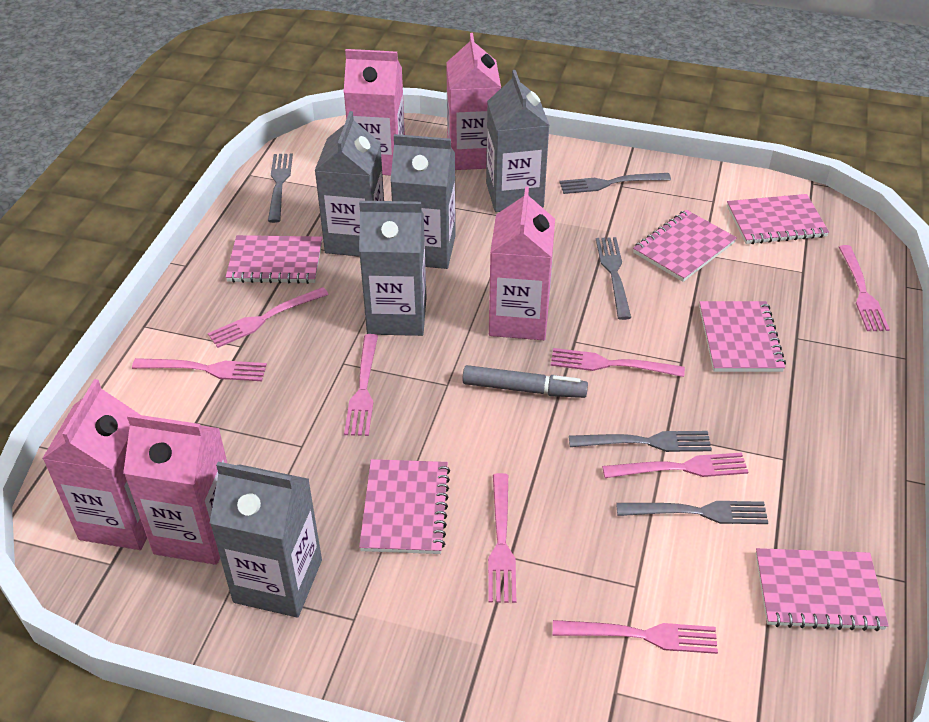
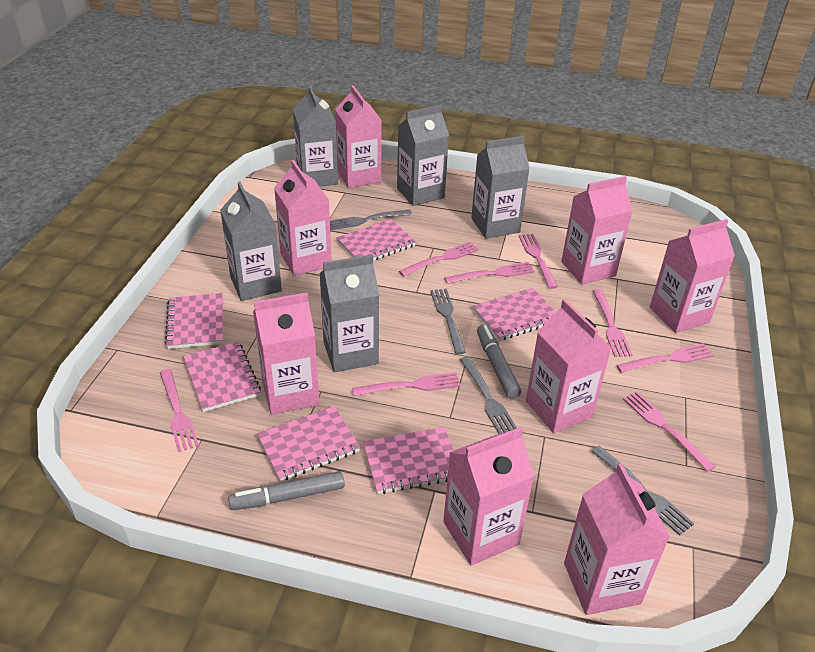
grey fork: [268,154,293,223] [559,173,671,194] [569,431,712,452] [596,237,631,320] [616,501,768,524] = 5 -> [330,210,412,230] [430,289,466,354] [460,356,517,434] [591,446,694,536] = 4
grey marker: [462,365,588,398] = 1 -> [228,471,345,510] [477,325,521,399] = 2
pink carton: [42,379,147,550] [123,413,227,565] [344,49,405,175] [446,33,501,170] [489,187,555,340] = 5 -> [253,293,319,415] [274,160,332,276] [335,85,382,188] [443,427,535,566] [526,299,611,433] [561,176,633,284] [564,464,670,615] [650,219,735,333] = 8

